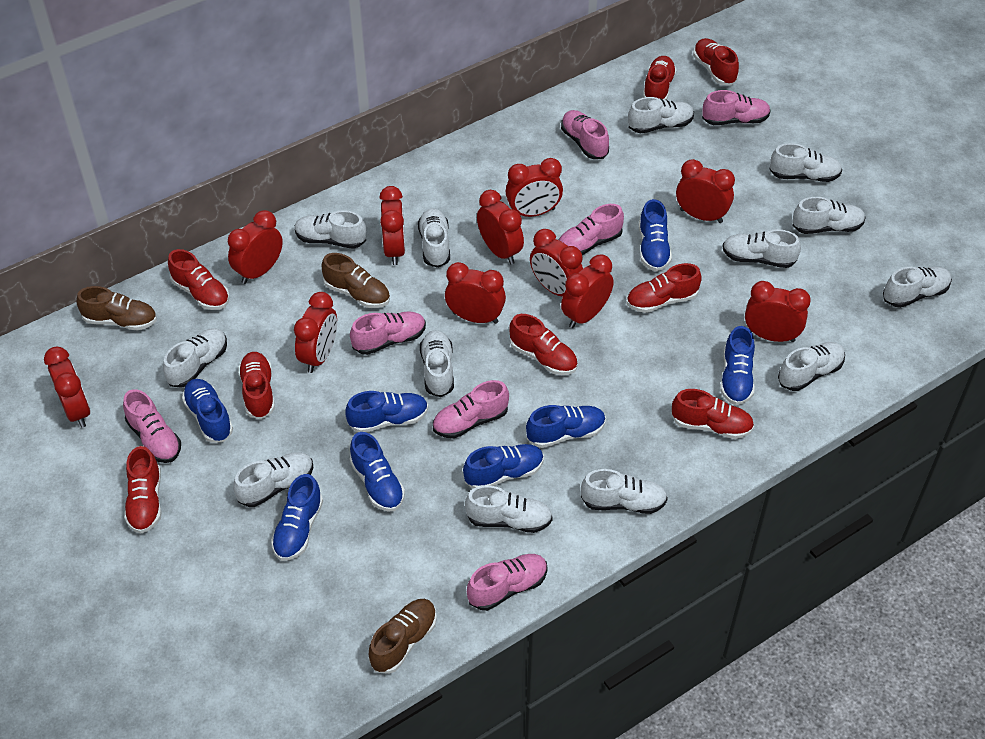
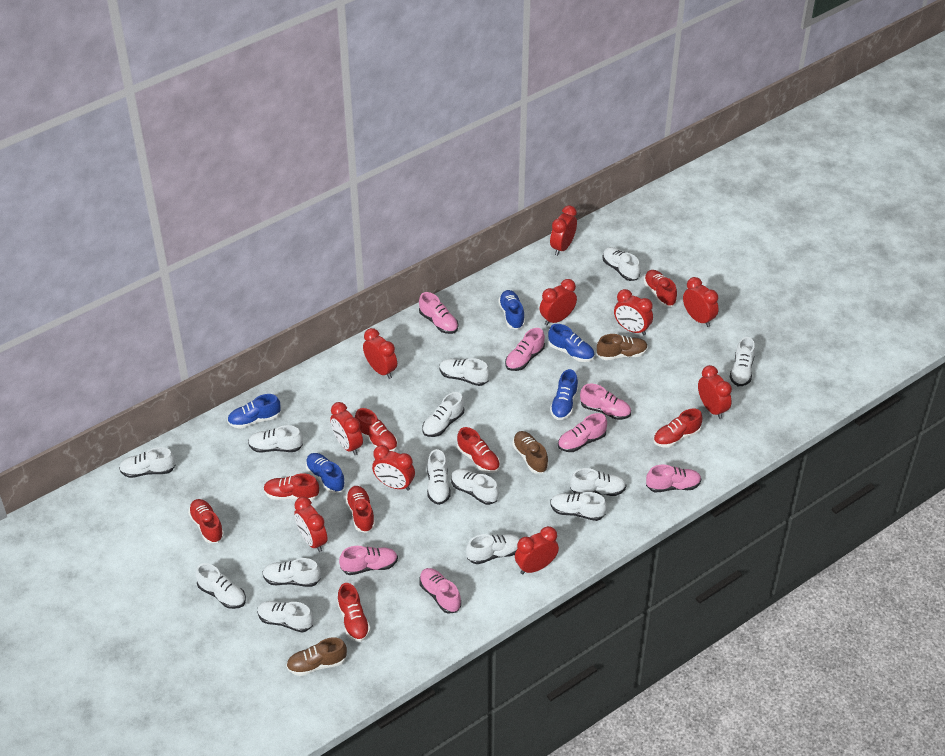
blue shoe: [182,379,233,443] [271,474,323,561] [346,391,428,432] [350,432,405,512] [463,444,544,489] [526,405,606,448] [639,199,672,271] [720,326,755,405] = 8 -> [227,394,281,429] [306,453,345,493] [498,290,525,330] [548,324,595,362] [550,369,578,420] = 5
red clock: [44,347,90,428] [228,210,283,284] [294,292,337,373] [379,186,405,265] [445,262,506,324] [477,190,524,264] [506,158,563,217] [530,229,583,296] [561,255,614,328] [676,159,735,223] [745,281,811,342] = 11 -> [294,497,328,552] [330,402,363,455] [363,328,397,379] [372,445,415,491] [515,526,559,574] [540,279,577,326] [550,205,577,256] [614,289,653,335] [683,277,719,327] [698,365,732,419] = 10
white shoe: [163,328,227,388] [233,452,314,507] [295,210,366,249] [418,208,450,268] [420,330,454,397] [465,485,553,533] [581,469,668,514] [628,97,694,133] [722,229,801,268] [769,143,842,182] [778,342,845,391] [792,197,866,234] [883,267,952,308] = 13 -> [119,447,175,478] [195,563,246,609] [248,425,303,453] [257,601,313,632] [262,558,321,587] [422,392,464,437] [427,449,451,505] [439,358,490,386] [451,469,499,505] [466,534,520,564] [550,492,607,521] [570,468,627,496] [602,247,641,281] [730,337,755,386] = 14

